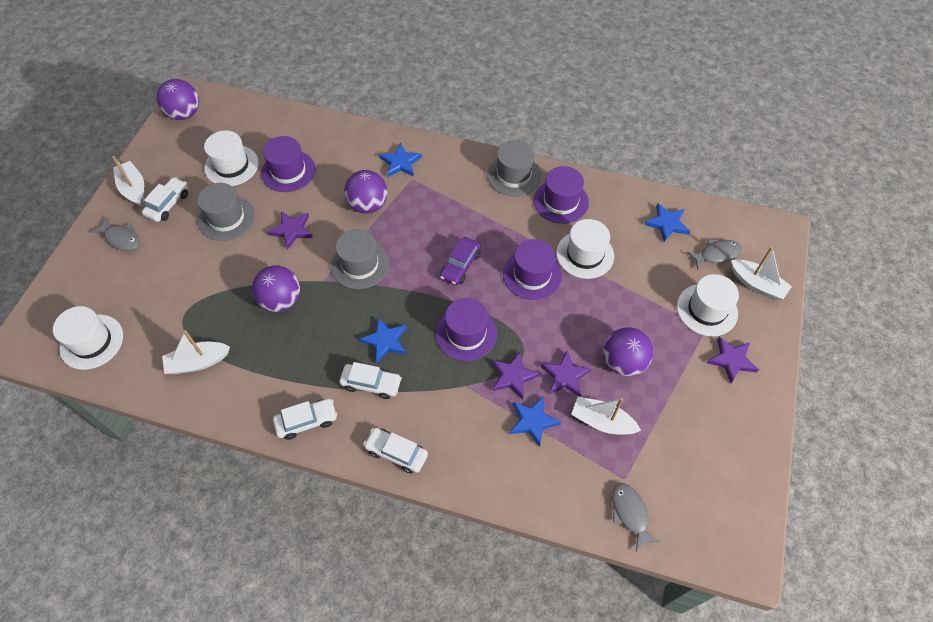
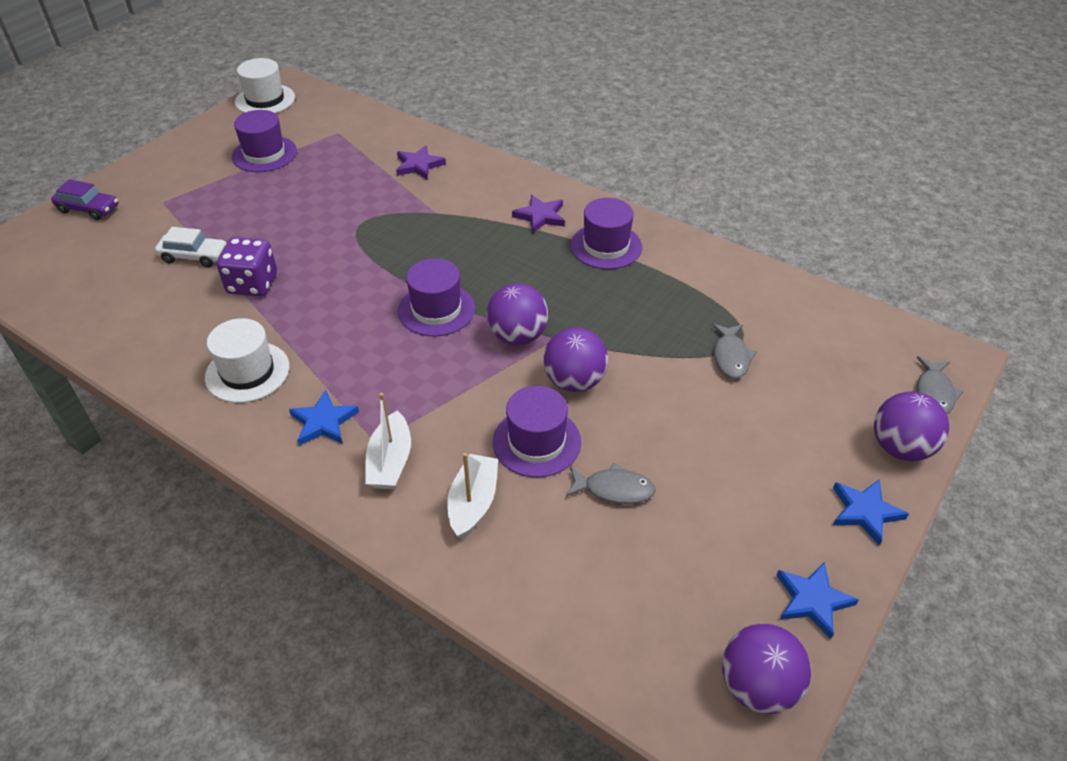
blue star: [359,317,407,363] [380,143,422,177] [510,396,561,447] [644,203,690,242] = 4 -> [289,390,359,446] [776,562,859,639] [833,479,909,545] = 3
grey hat: [197,183,255,241] [331,229,389,289] [487,140,541,196] = 3 -> none = 0
purple dice: none = 0 -> [216,237,277,296] = 1
purple star: [268,212,313,250] [492,351,540,399] [541,351,592,397] [707,337,759,383] = 4 -> [396,145,446,179] [512,195,565,233] = 2
white boat: [112,156,144,206] [162,330,230,374] [571,396,641,435] [731,247,792,300] = 4 -> [365,393,411,489] [447,453,498,539] = 2
white car: [142,177,188,222] [273,399,337,440] [339,362,402,399] [363,428,428,474] = 4 -> [155,227,227,267] = 1
white hat: [53,306,123,370] [204,130,259,186] [556,219,614,279] [677,274,739,336] = 4 -> [205,318,289,403] [235,58,295,113] = 2

